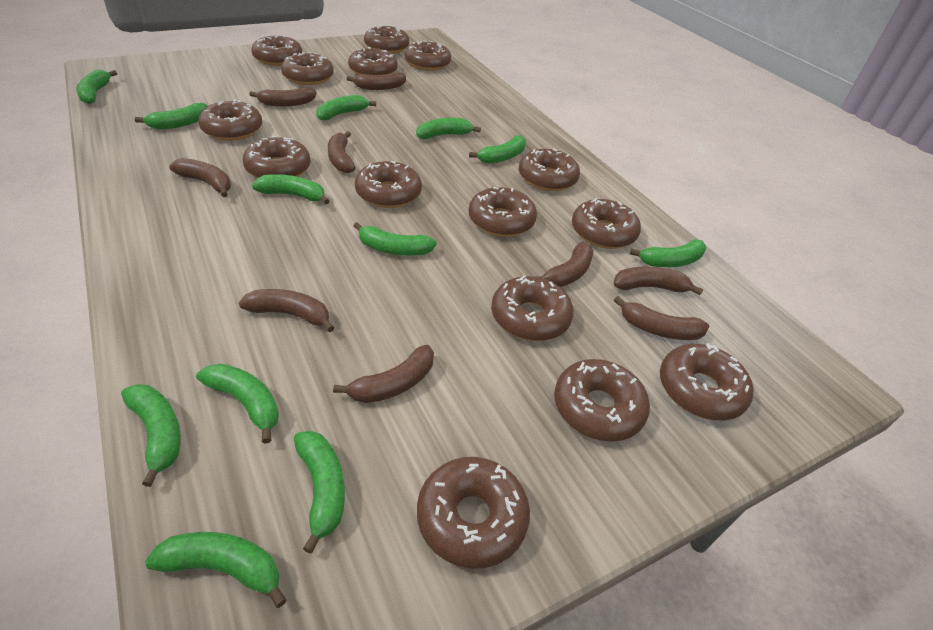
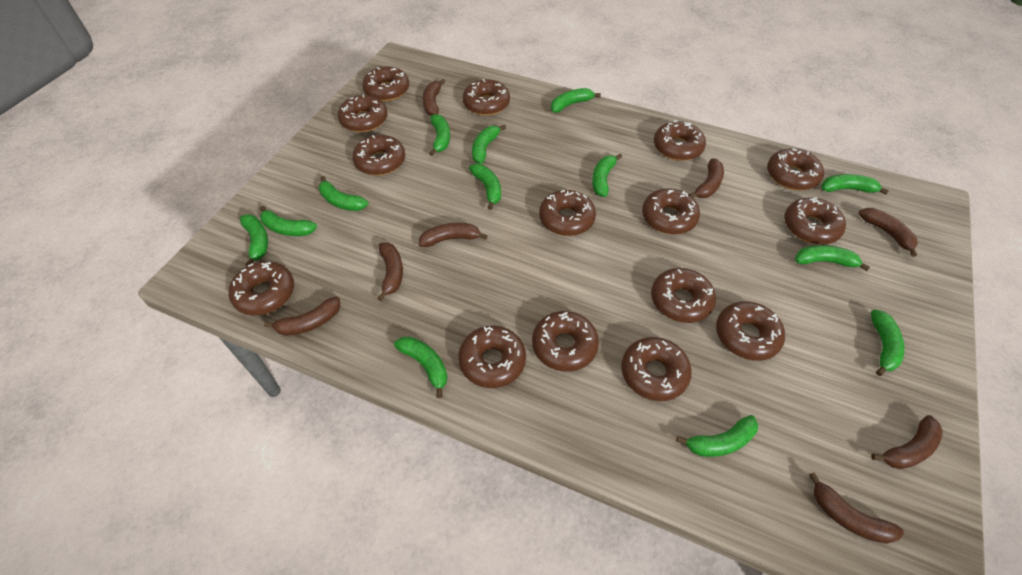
brown banana: [169,158,231,197] [239,289,334,332] [249,87,316,107] [328,131,355,173] [333,345,434,403] [347,72,406,90] [536,242,593,287] [614,267,703,295] [614,296,710,340] = 9 -> [264,296,341,336] [377,242,403,301] [418,223,487,247] [422,79,445,115] [688,158,724,198] [809,472,904,544] [859,208,918,257] [871,415,943,469] = 8
green banana: [76,70,117,104] [121,384,181,487] [135,103,208,130] [145,532,287,608] [196,364,279,443] [252,174,329,204] [294,431,345,554] [316,95,376,120] [354,222,437,256] [416,118,481,139] [469,135,526,164] [630,239,706,267] = 12 -> [240,214,268,266] [260,206,317,236] [319,176,368,211] [394,336,447,398] [429,114,450,156] [469,164,501,210] [472,125,506,164] [551,88,601,113] [592,154,622,197] [676,415,758,457] [795,245,870,271] [821,174,889,195] [871,309,905,376] = 13

